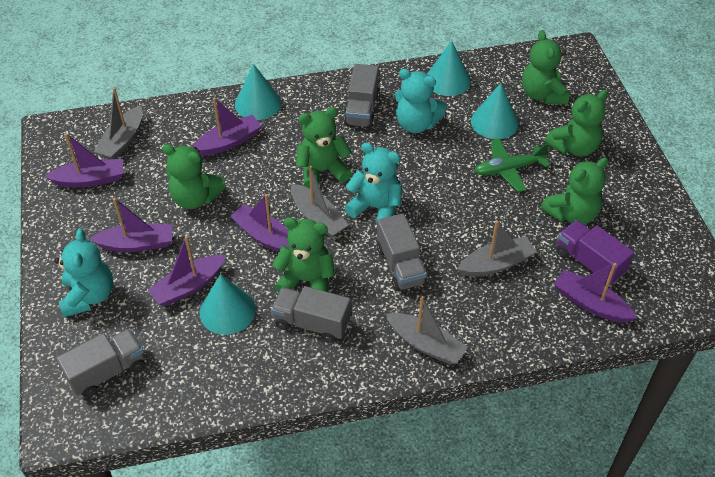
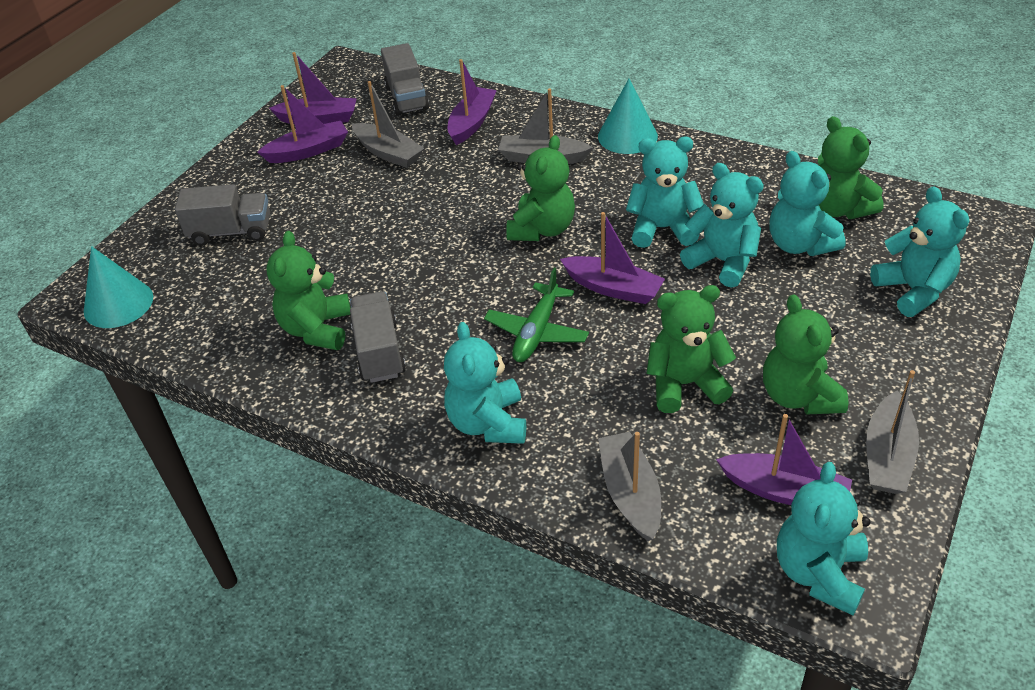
green teddy bear: [162,144,226,209] [272,217,335,293] [296,107,352,188] [522,30,569,105] [541,158,608,225] [545,90,608,157] = 6 -> [266,231,351,350] [506,135,575,241] [646,285,736,413] [763,294,848,414] [818,116,884,219] = 5
grey truck: [56,328,145,398] [271,286,351,343] [344,64,380,128] [377,213,427,291] = 4 -> [175,184,270,246] [350,291,406,383] [381,43,429,116] = 3
purple boat: [45,133,123,188] [89,198,172,252] [148,236,226,306] [192,98,262,156] [230,194,289,252] [554,263,637,323] = 6 -> [257,85,348,163] [269,52,357,124] [448,59,497,145] [560,212,665,304] [716,414,852,505] = 5
purple truck: [557,220,634,286] = 1 -> none = 0
turquoise cone: [199,274,256,335] [235,64,281,120] [427,41,471,96] [471,83,518,139] = 4 -> [84,246,153,328] [598,79,658,154] = 2
turquoise teddy bear: [55,228,113,317] [345,142,402,224] [394,69,447,133] = 3 -> [444,322,526,444] [626,137,704,248] [680,163,764,288] [769,151,846,256] [777,462,870,616] [870,186,969,317] = 6

